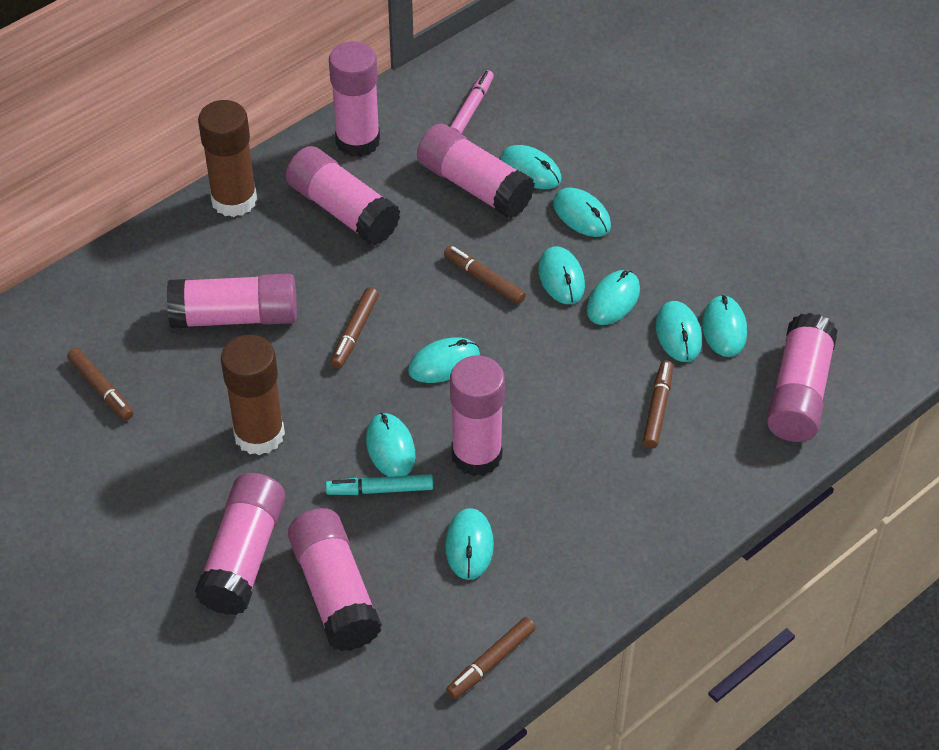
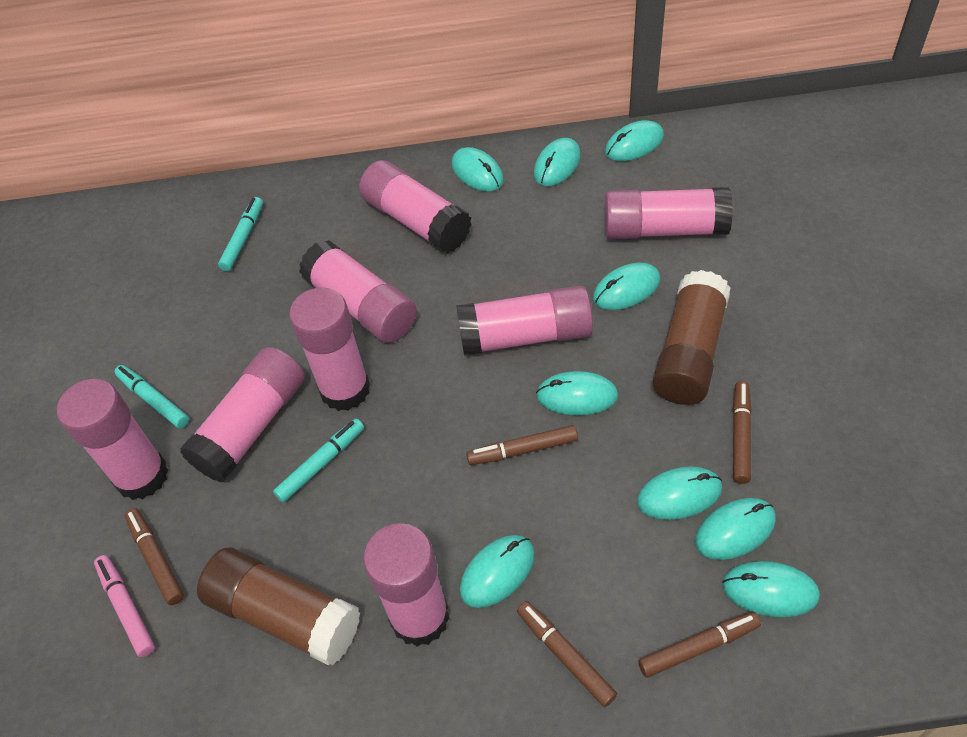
turquoise marker: [326,474,433,495] = 1 -> [115,365,189,428] [218,197,263,271] [273,419,364,502] = 3

